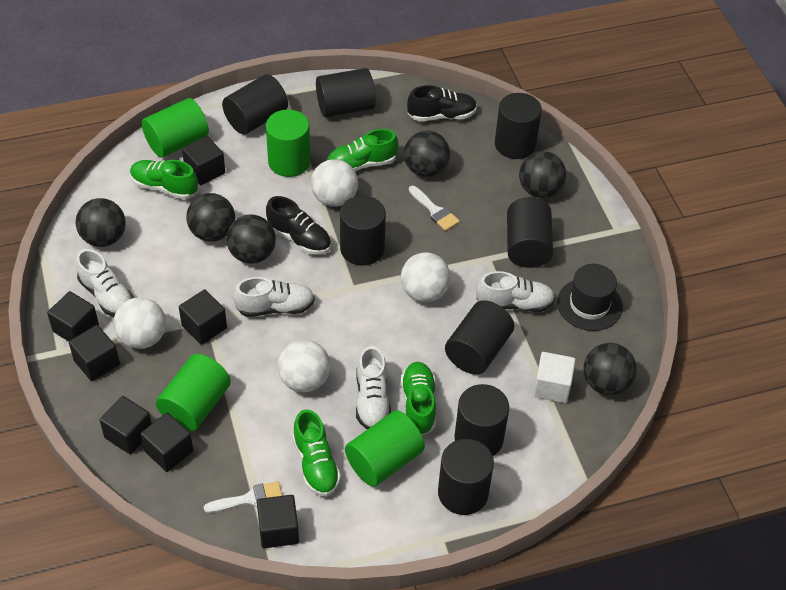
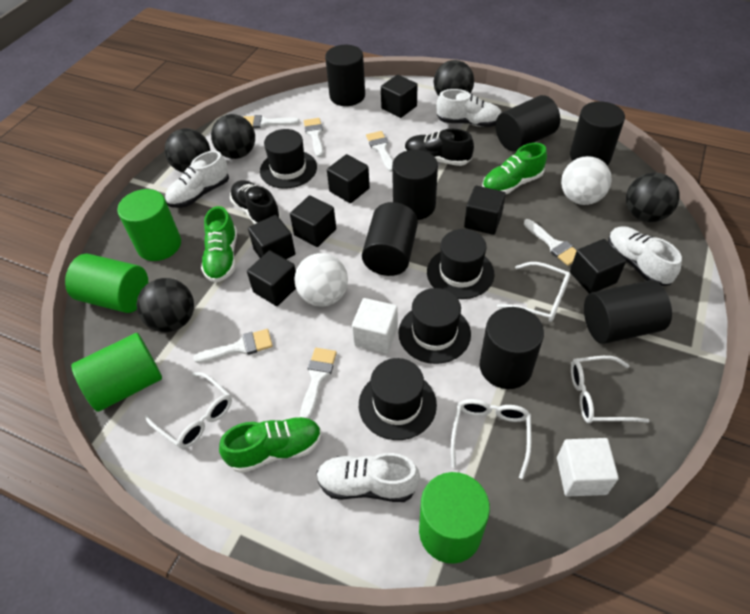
black ball: [76,198,126,247] [186,193,235,242] [227,215,276,264] [404,131,450,177] [519,151,566,198] [584,343,637,395] = 6 -> [137,278,194,332] [164,128,210,173] [211,114,255,159] [434,60,474,96] [626,172,680,222] = 5
black cylinder: [222,74,288,135] [316,68,376,117] [340,196,386,265] [438,439,494,515] [445,300,514,375] [454,384,509,456] [495,93,542,159] [507,197,553,268] = 8 -> [325,45,365,106] [362,202,418,276] [392,150,438,220] [480,307,544,389] [495,95,560,151] [570,101,625,165] [584,280,672,344] = 7
black hat: [557,264,623,331] = 1 -> [260,129,317,189] [359,358,437,440] [398,288,471,364] [427,229,494,299] = 4
green shoe: [130,160,198,199] [292,409,341,496] [327,129,398,171] [401,362,436,435] = 4 -> [201,206,237,283] [219,417,322,473] [482,143,547,194] = 3
white ball: [113,297,166,349] [278,340,330,392] [311,159,358,207] [401,252,451,302] = 4 -> [295,253,348,307] [561,156,611,205] = 2
white brush: [204,481,283,513] [409,186,460,231] = 2 -> [193,329,273,363] [244,115,299,128] [300,348,337,419] [304,118,323,157] [366,131,393,172] [524,219,577,266] = 6
white cube: [533,352,576,403] = 1 -> [352,298,398,354] [557,438,619,497] = 2
white glasses: none = 0 -> [145,372,232,449] [451,399,531,479] [497,262,571,322] [571,356,649,423] = 4

